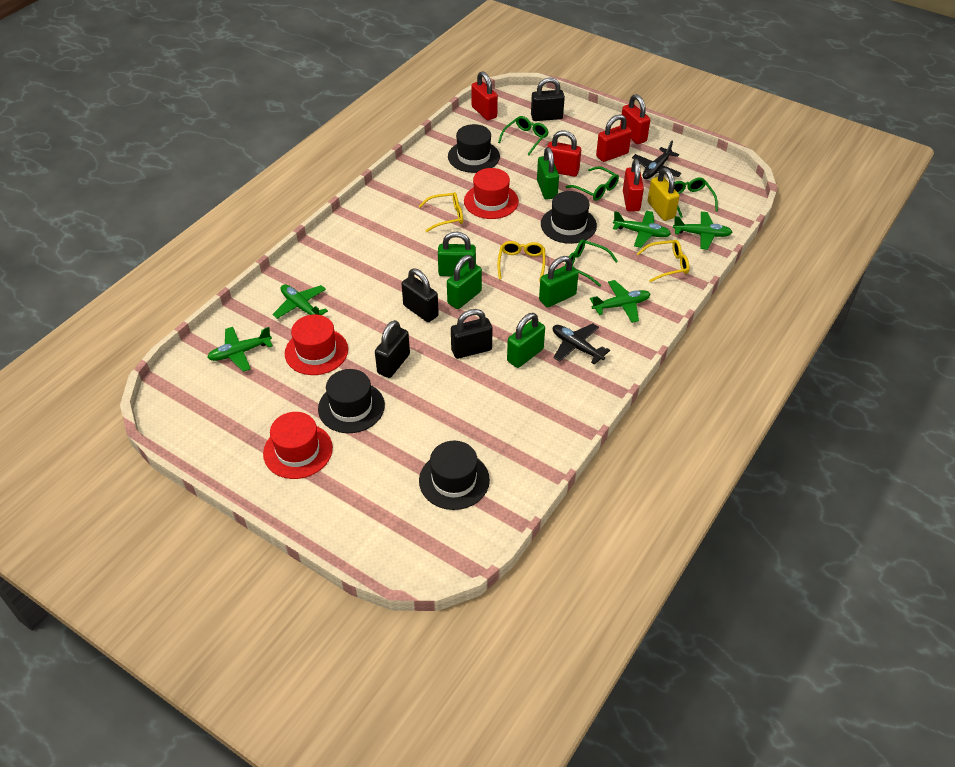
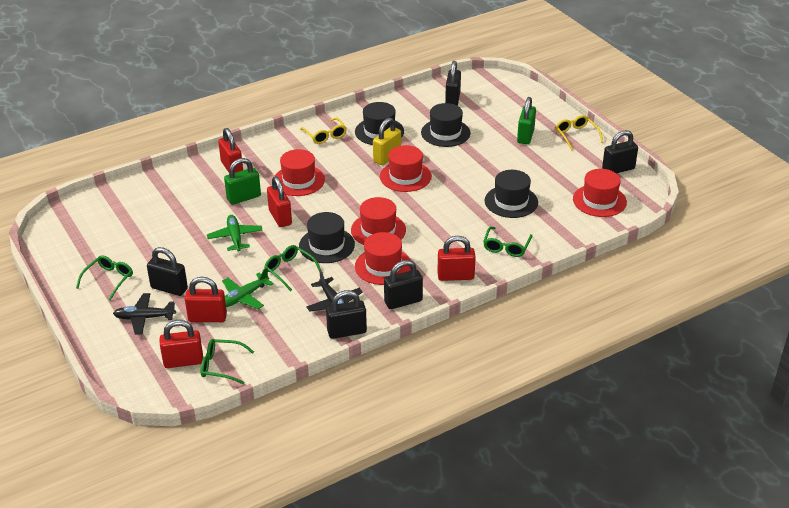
black padlock: [375,320,410,378] [402,269,439,322] [451,309,493,359] [531,77,565,121] = 4 -> [147,247,188,296] [326,290,367,339] [384,260,423,309] [445,61,461,105] [602,130,638,173] = 5
green padlock: [438,231,476,276] [447,255,482,309] [507,313,545,368] [537,147,559,200] [539,256,579,308] = 5 -> [224,158,261,205] [517,97,536,144] = 2
green plane: [207,327,273,372] [272,284,328,319] [590,280,650,323] [613,211,671,248] [673,212,732,250] = 5 -> [207,215,262,251] [222,267,274,309] = 2
red hat: [263,412,333,479] [285,315,348,375] [464,168,519,219] = 3 -> [274,149,325,196] [351,197,406,245] [355,232,411,285] [380,145,432,192] [573,169,627,217] = 5
yellow glasses: [419,192,463,232] [498,241,545,282] [637,240,689,282] = 3 -> [300,117,346,144] [556,115,603,150] = 2

